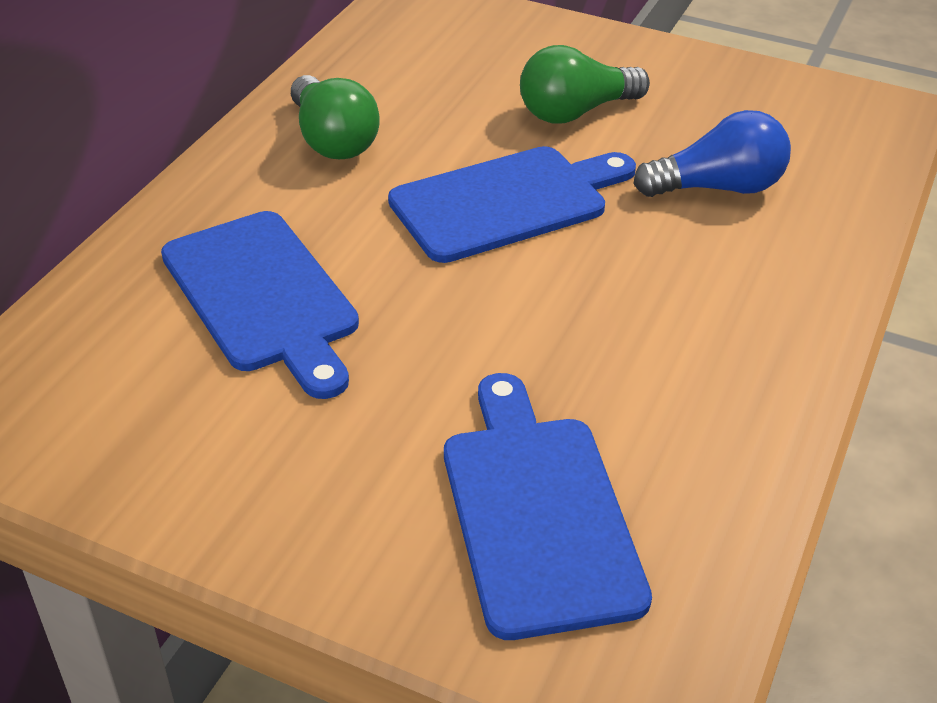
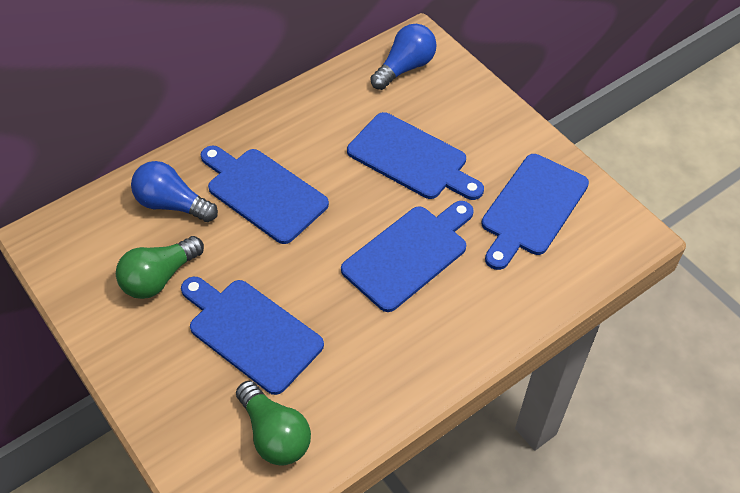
blue cutting board: [161,211,359,399] [388,146,636,263] [444,373,652,640] = 3 -> [181,277,324,395] [201,146,329,244] [341,201,474,312] [347,112,484,200] [481,154,589,270] = 5
blue light bulb: [633,110,791,197] = 1 -> [131,161,218,222] [371,24,437,90] = 2

